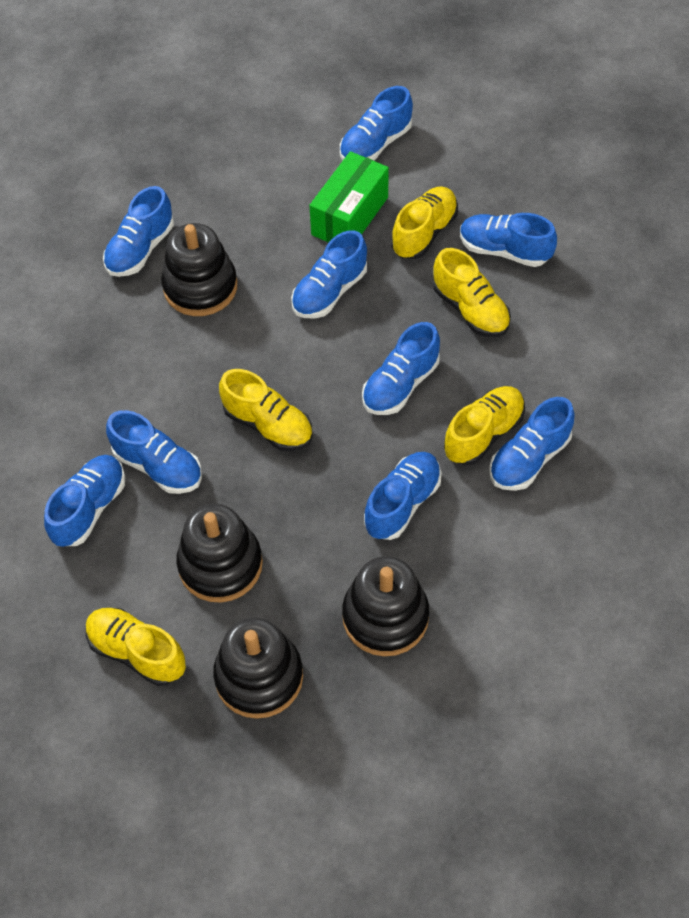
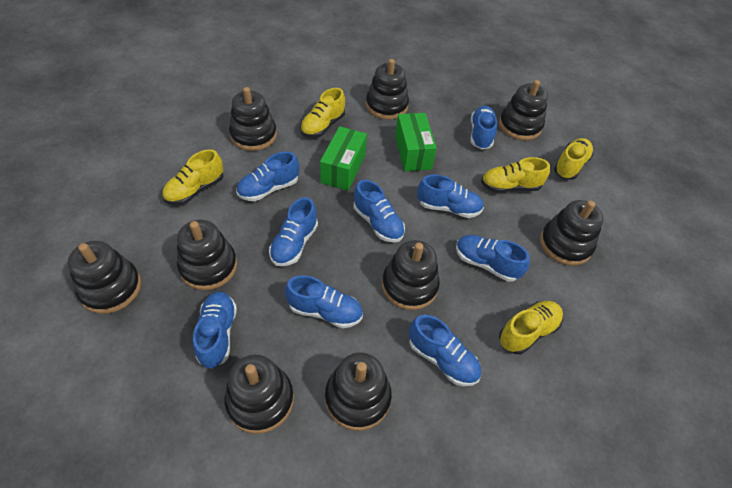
black stacking toy: [161,223,237,316] [176,503,263,603] [213,617,303,719] [342,556,429,656] = 4 -> [67,241,141,314] [177,220,237,290] [224,355,294,434] [229,87,277,151] [325,353,392,431] [366,59,409,120] [382,240,440,310] [499,80,548,140] [540,200,604,266] = 9
green box: [309,151,389,243] = 1 -> [320,126,367,191] [395,113,437,171] = 2

